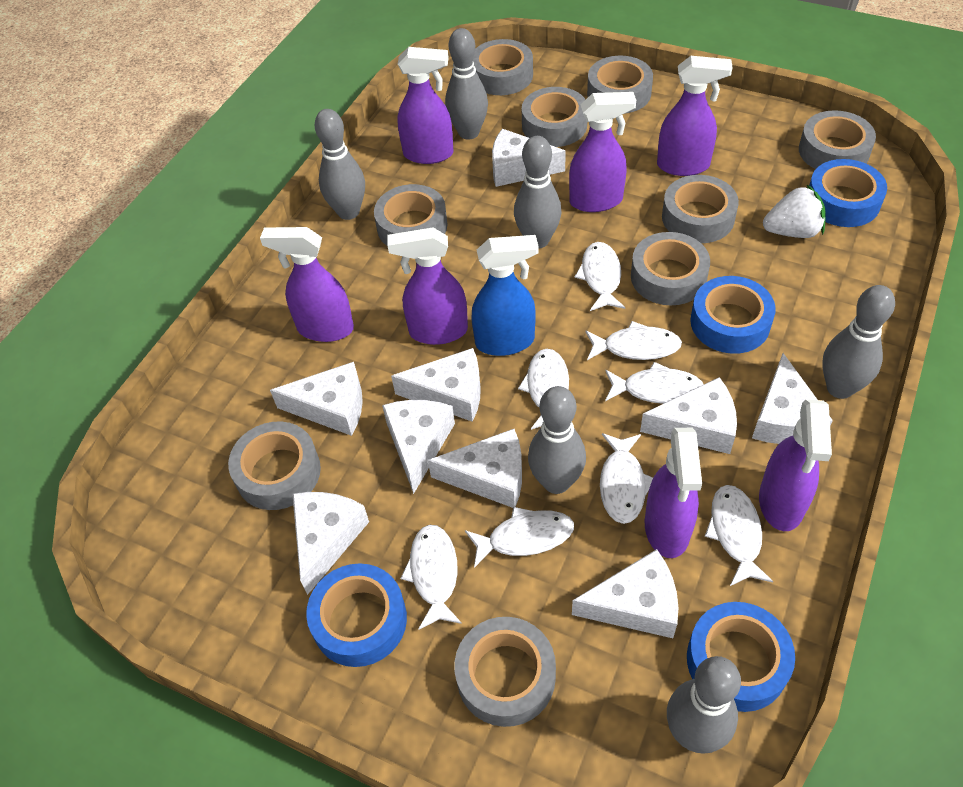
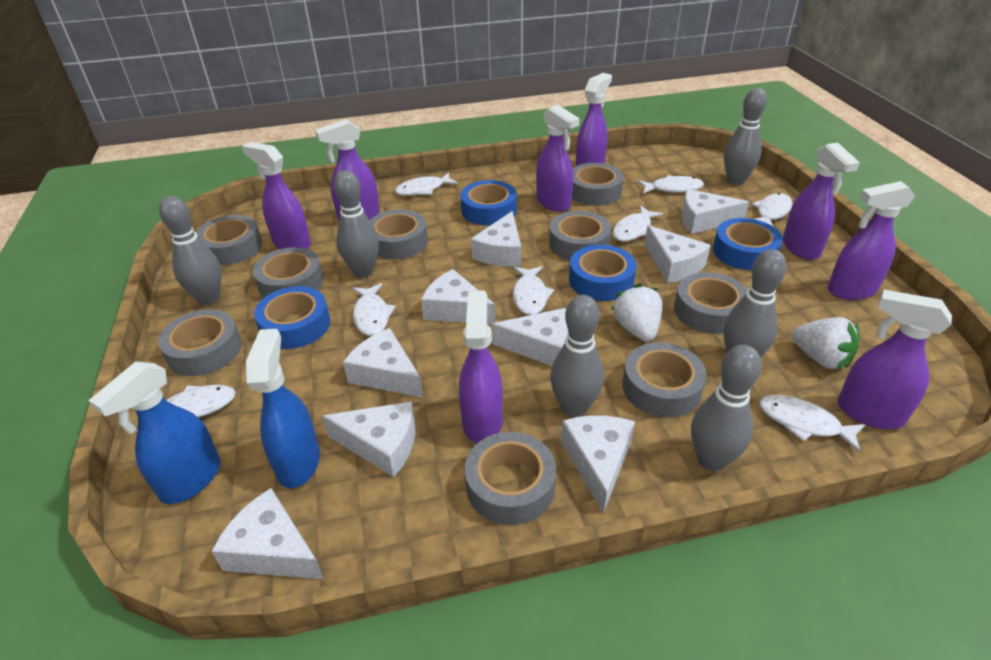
blue spray bottle: [472,235,539,356] = 1 -> [88,361,221,504] [246,329,320,489] = 2
purple spray bottle: [260,227,354,342] [387,227,468,345] [397,47,454,164] [569,92,636,212] [645,428,702,558] [657,56,733,176] [759,399,832,531] = 7 -> [242,142,311,249] [315,119,380,221] [459,290,503,444] [536,105,580,212] [576,73,612,166] [783,142,860,260] [828,181,915,300] [838,290,952,429] = 8
white strawberry: [763,185,826,238] = 1 -> [611,284,662,342] [792,317,859,370] = 2

